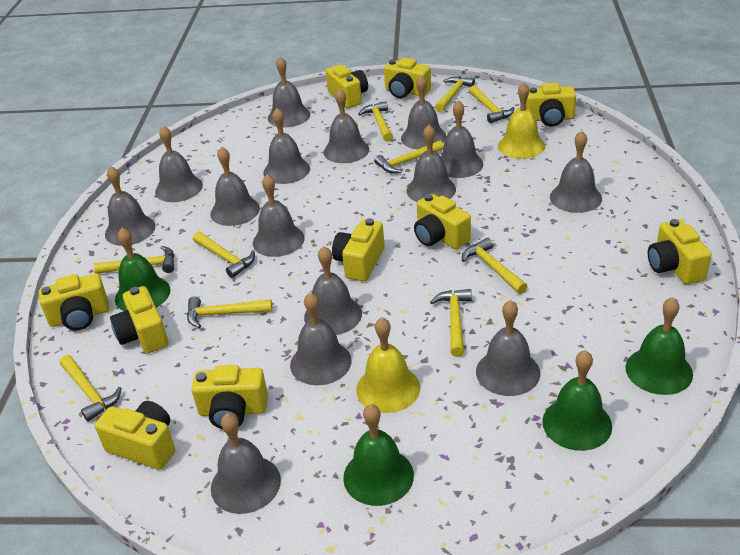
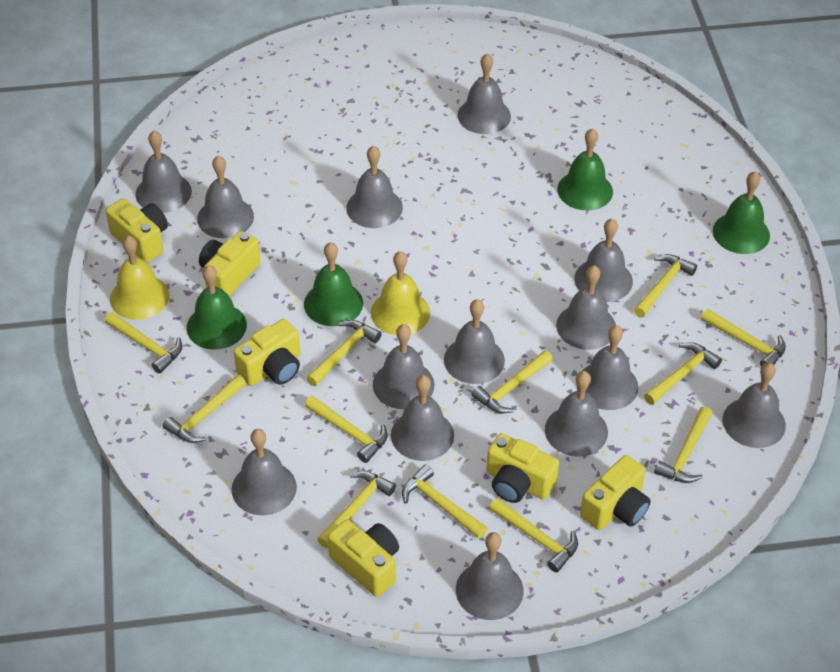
grey bell: [105,166,155,246] [155,126,203,202] [210,147,260,226] [211,413,281,514] [253,174,305,257] [263,108,310,184] [268,57,310,127] [290,292,352,385] [304,246,362,335] [324,88,369,163] [401,75,446,149] [407,125,456,202] [441,100,483,178] [476,300,540,396] [550,131,602,213] = 15 -> [135,131,192,213] [197,156,254,238] [231,429,297,515] [346,146,403,228] [373,324,434,409] [391,375,454,461] [444,299,505,384] [456,532,524,620] [457,53,511,134] [545,371,608,457] [556,265,616,350] [574,219,633,302] [577,325,639,410] [723,363,786,448] = 14
yellow camera: [39,273,109,330] [95,401,175,470] [110,286,168,353] [191,365,268,429] [326,65,368,108] [332,218,385,281] [384,58,431,98] [414,194,471,249] [526,83,576,126] [648,219,711,284] = 10 -> [106,198,168,263] [199,231,261,296] [234,319,300,386] [328,520,399,597] [486,433,559,503] [580,455,651,530] = 6
yellow hammer: [60,355,122,422] [94,246,174,274] [187,296,272,328] [193,232,255,278] [358,101,393,142] [374,141,444,174] [430,289,472,357] [435,76,475,112] [462,238,528,294] [469,85,514,123] = 10 -> [104,312,182,373] [163,375,246,443] [305,396,388,463] [306,320,382,386] [317,471,396,548] [402,464,487,539] [471,350,553,413] [489,498,578,573] [634,254,697,317] [644,342,722,405] [654,407,712,483] [701,309,786,367] = 12

